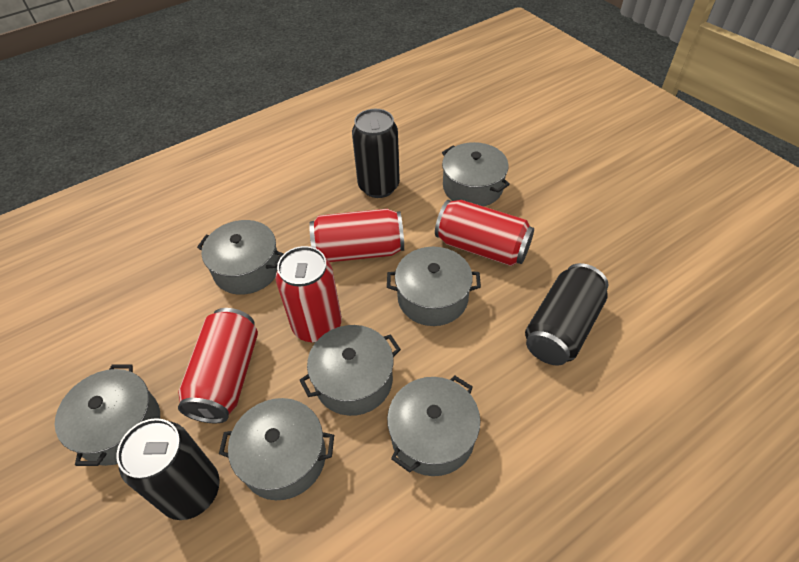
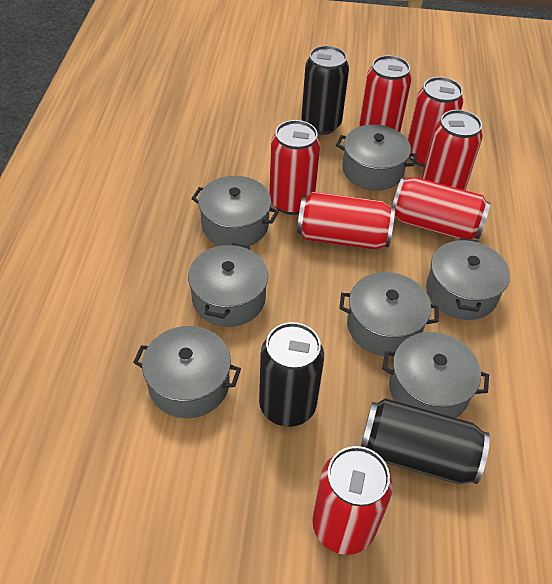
red can: [178,308,258,423] [276,246,342,343] [309,209,404,262] [435,200,534,266] = 4 -> [269,120,320,215] [297,192,395,250] [312,446,393,555] [359,55,412,132] [392,177,491,239] [408,77,463,167] [422,110,483,190] = 7

